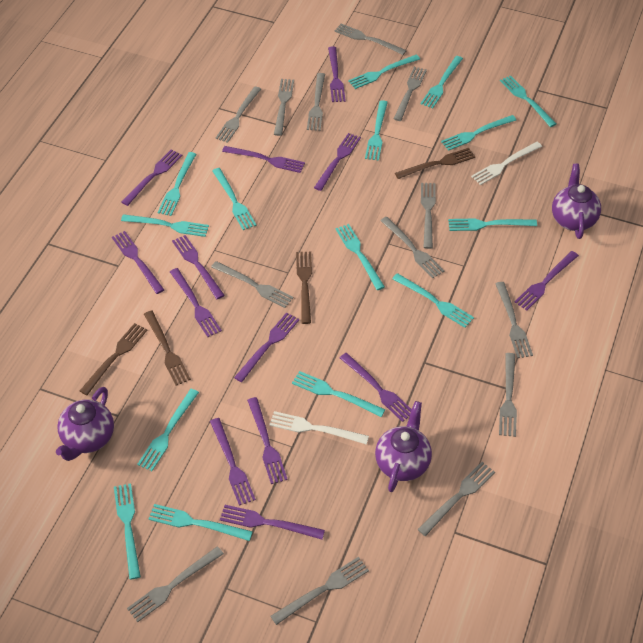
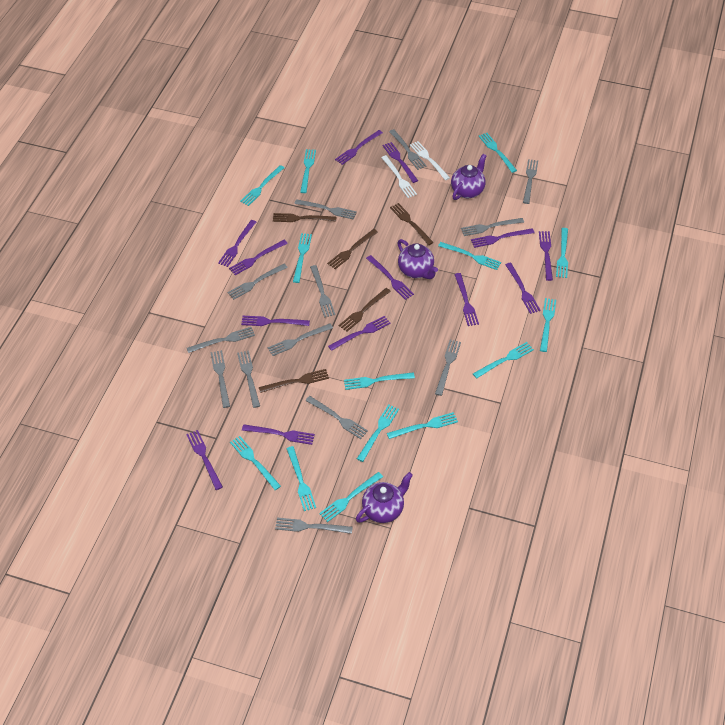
brown fork: [80,323,147,395] [144,311,191,386] [296,252,312,324] [395,148,475,179] = 4 -> [259,369,329,393] [273,213,336,222] [327,229,378,269] [339,288,391,332] [390,203,434,245] = 5
turquoise fork: [114,483,141,579] [121,214,209,237] [137,389,199,471] [148,504,253,541] [158,152,196,216] [212,168,257,230] [292,371,385,417] [335,224,385,290] [348,54,420,89] [365,100,388,161] [392,273,474,328] [421,56,463,108] [441,115,516,151] [448,218,537,231] [500,75,556,127] = 15 -> [230,436,281,490] [240,165,284,206] [286,446,316,511] [293,233,312,283] [300,149,316,193] [319,472,383,522] [344,372,415,390] [357,404,399,462] [387,412,458,439] [438,242,501,270] [473,342,534,379] [479,133,517,173] [540,298,556,352] [556,228,568,278] = 14

